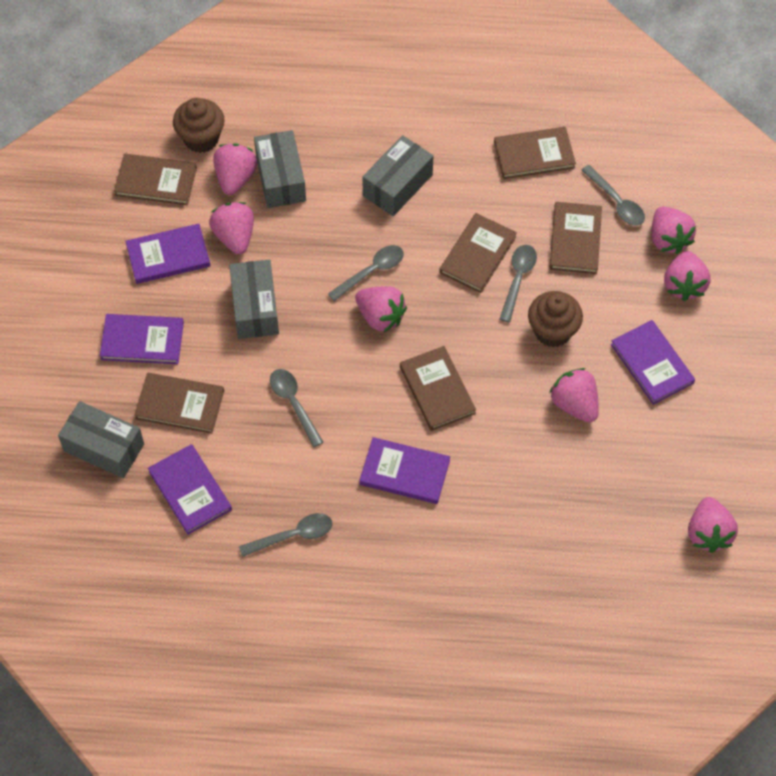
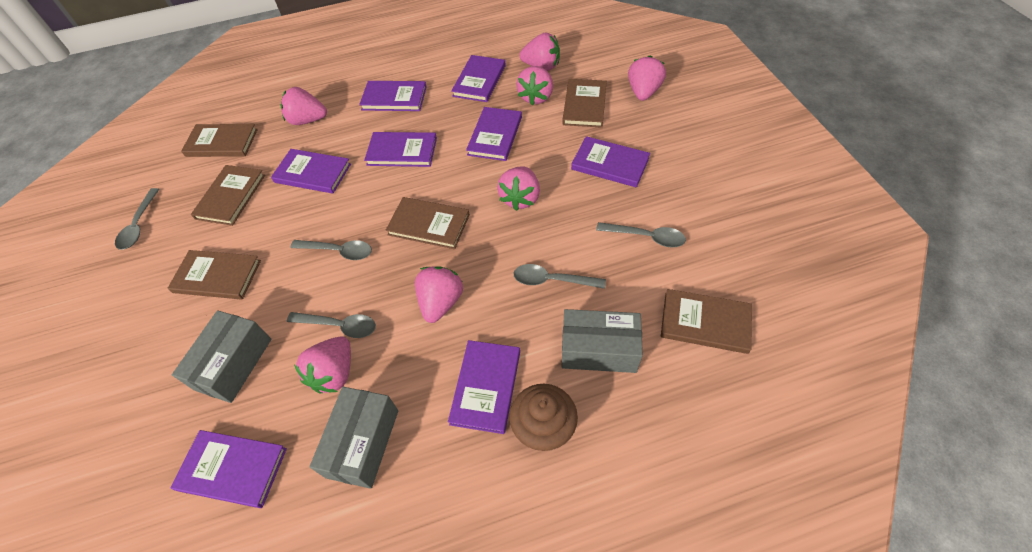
brown cupcake: [173,98,225,153] [528,291,583,348] = 2 -> [510,384,578,451] = 1
grey box: [58,401,144,478] [229,260,279,339] [254,130,306,208] [362,135,433,216] = 4 -> [172,310,271,403] [309,387,398,489] [562,309,643,373] = 3
purple book: [100,314,184,364] [126,224,210,284] [148,444,232,535] [359,437,450,504] [611,320,695,405] = 5 -> [170,430,287,508] [271,149,351,194] [359,81,427,111] [364,132,437,167] [448,340,520,434] [451,55,506,102] [466,107,522,161] [571,136,650,188] = 8

